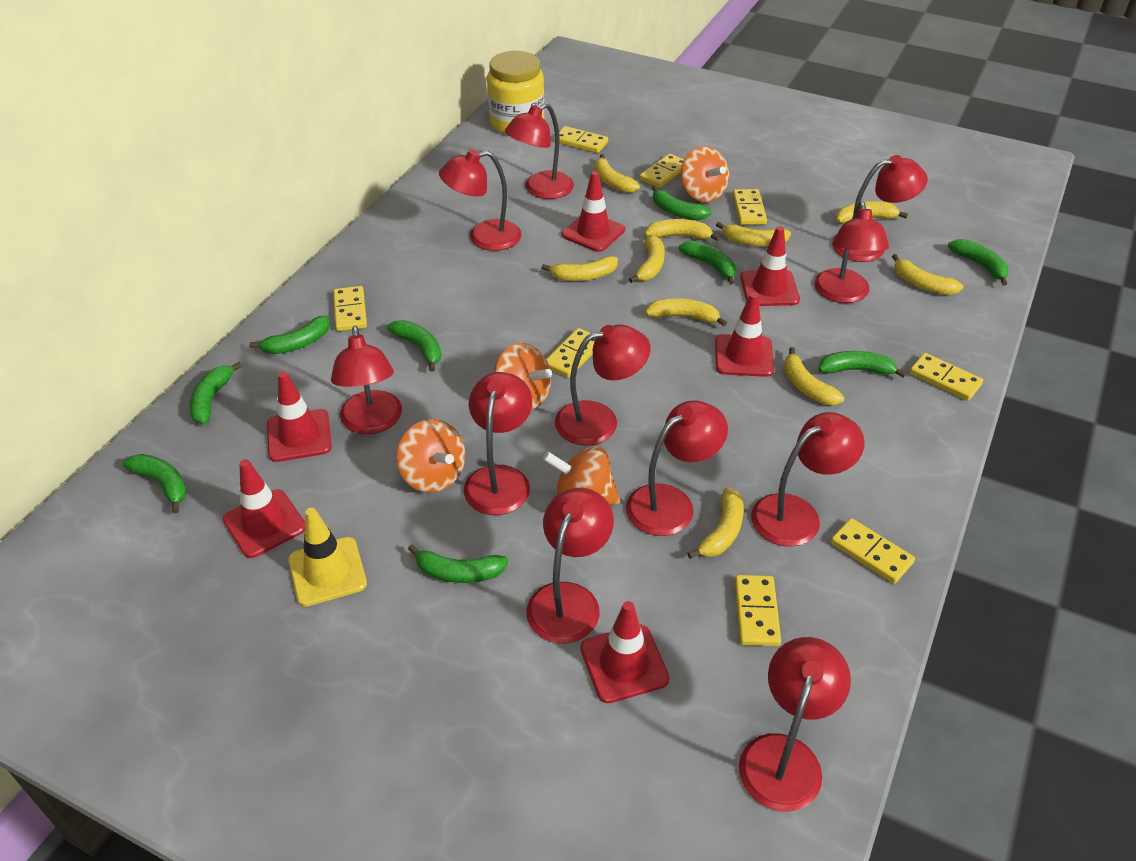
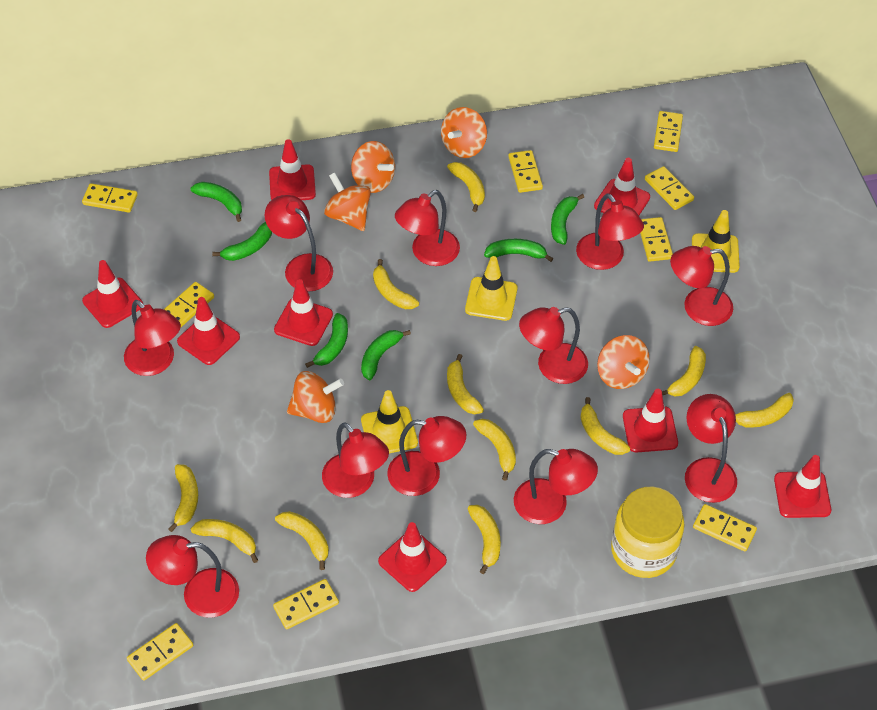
green banana: [122,454,187,513] [189,362,242,424] [249,315,330,354] [387,320,441,372] [408,544,508,583] [652,185,712,220] [679,241,736,285] [818,351,906,378] [948,239,1009,285] = 9 -> [191,182,242,222] [212,222,272,261] [305,313,348,368] [361,330,411,380] [484,239,553,262] [551,194,584,245] = 6
orange spinning top: [397,419,465,493] [494,343,552,410] [543,446,620,505] [681,146,729,202] = 4 -> [287,371,344,423] [324,172,371,231] [351,141,395,193] [441,107,487,158] [597,335,650,389] = 5
red traffic cone: [223,459,305,558] [267,371,332,462] [562,171,625,252] [580,601,669,703] [715,292,774,377] [740,226,800,306] = 6 -> [82,260,143,328] [177,297,240,365] [269,139,316,200] [274,279,333,346] [378,522,447,592] [594,158,650,215] [623,389,678,453] [774,455,831,518] = 8
yellow banana: [542,256,618,281] [595,154,640,193] [629,235,665,283] [645,219,720,241] [645,298,727,326] [687,488,744,559] [716,222,791,246] [784,347,844,405] [836,201,908,224] [892,254,963,295] = 10 -> [168,464,198,532] [191,519,258,563] [275,511,329,570] [373,259,419,309] [447,162,485,212] [447,354,484,414] [467,505,501,574] [473,419,516,481] [580,397,630,455] [662,346,706,397] [735,393,794,428] = 11
yellow domino: [333,286,367,331] [546,328,596,378] [554,126,608,153] [640,154,684,188] [732,189,767,225] [734,575,781,646] [830,518,915,584] [909,353,983,401] = 8 -> [82,183,138,213] [127,623,193,681] [164,282,214,327] [273,579,339,629] [508,150,543,193] [640,217,673,262] [645,166,694,210] [654,111,683,152] [693,504,757,552] = 9
yellow traffic cone: [288,508,367,607] = 1 -> [361,390,418,453] [465,256,518,321] [692,210,740,273] = 3

